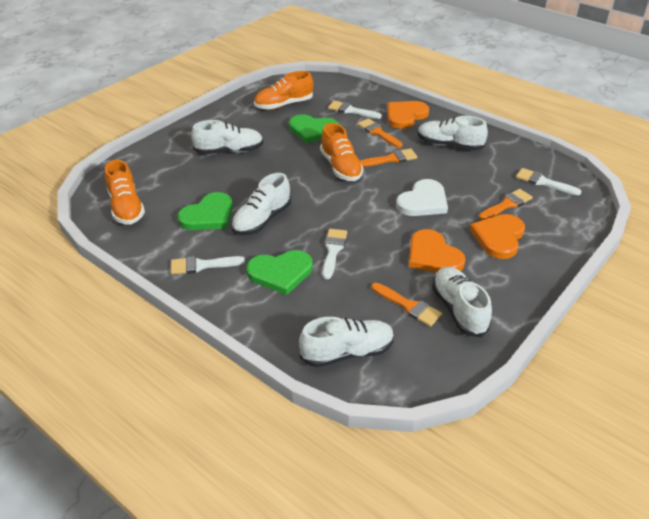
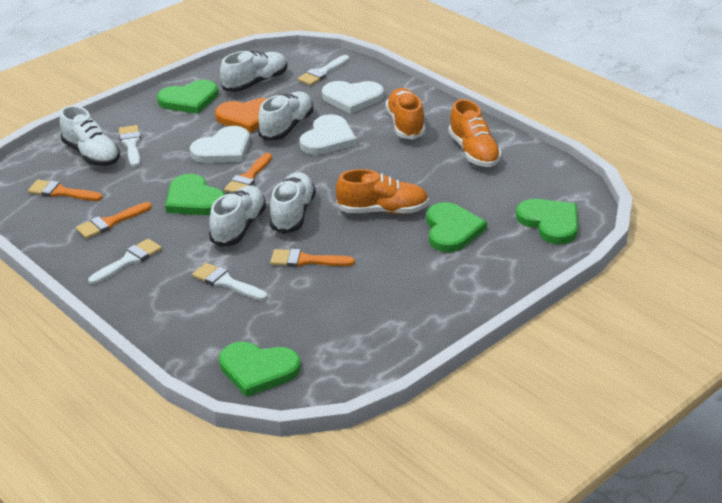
green heart: [177,192,233,230] [246,250,313,295] [289,114,339,143] = 3 -> [157,80,218,114] [165,174,225,215] [219,342,301,397] [426,202,487,252] [516,199,578,244] = 5
orange heart: [387,101,429,129] [409,229,465,273] [470,214,525,259] = 3 -> [215,98,268,133] = 1
white heart: [396,179,448,216] = 1 -> [190,126,250,163] [299,114,357,155] [322,81,384,114] = 3

